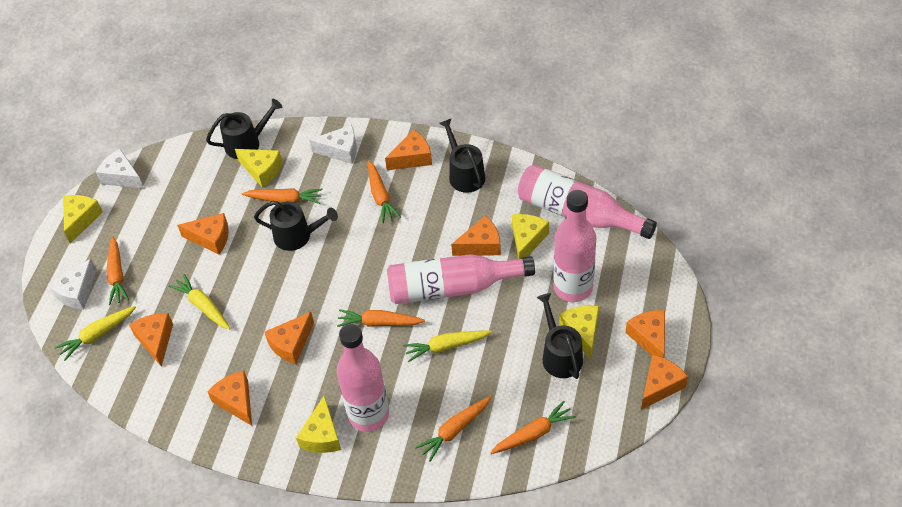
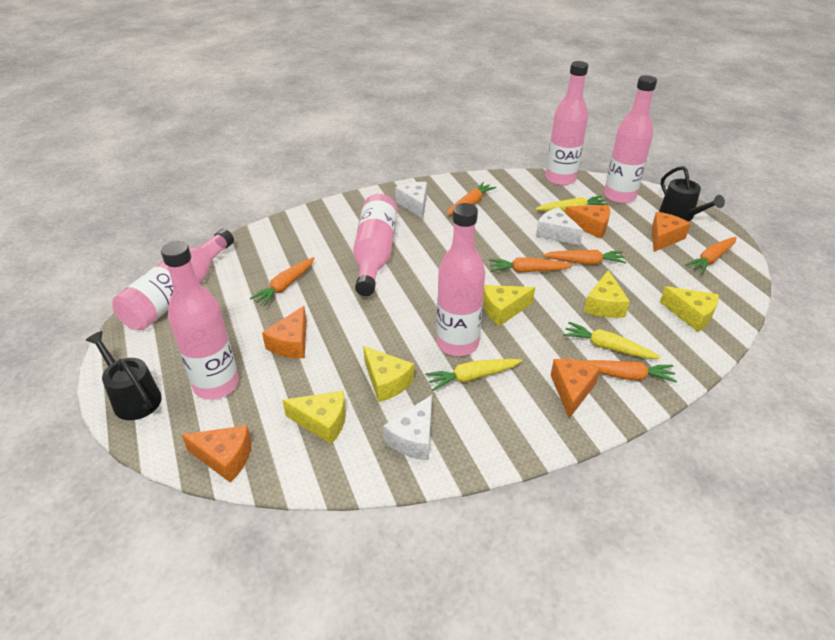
black watering can: [206,99,282,159] [254,201,338,251] [439,119,485,193] [537,293,583,379] = 4 -> [86,331,162,420] [659,166,725,221] = 2
orange cheese: [129,313,173,367] [177,213,229,254] [207,371,252,426] [264,312,314,364] [385,130,432,170] [451,216,501,256] [625,310,665,358] [641,354,688,410] = 8 -> [182,425,252,483] [262,306,307,358] [551,359,601,418] [565,205,610,239] [652,212,691,252] = 5
pink bottle: [337,324,389,432] [387,254,535,304] [518,164,657,239] [553,190,596,302] = 4 -> [112,229,234,330] [161,241,239,399] [353,194,398,296] [436,203,485,356] [545,61,588,186] [604,75,657,203] = 6

